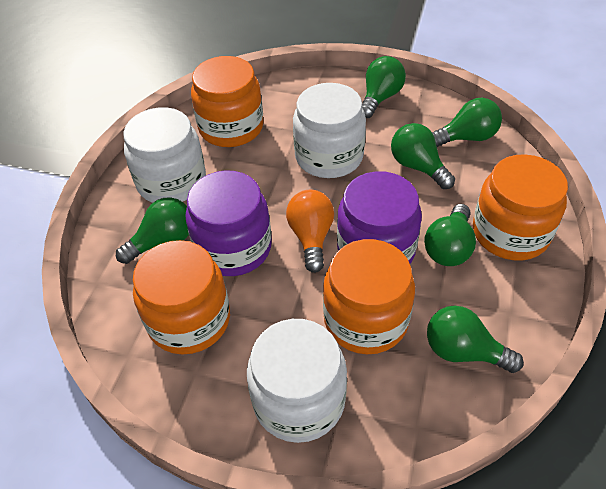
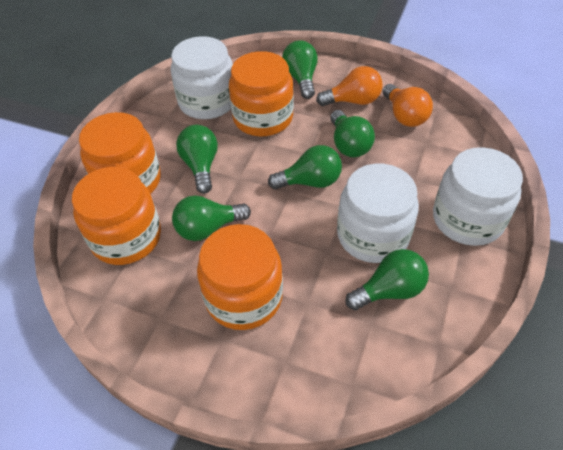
orange light bulb: [286,190,334,273] = 1 -> [316,66,383,106] [383,84,433,127] = 2
purple jar: [185,170,272,276] [337,171,422,264] = 2 -> none = 0

